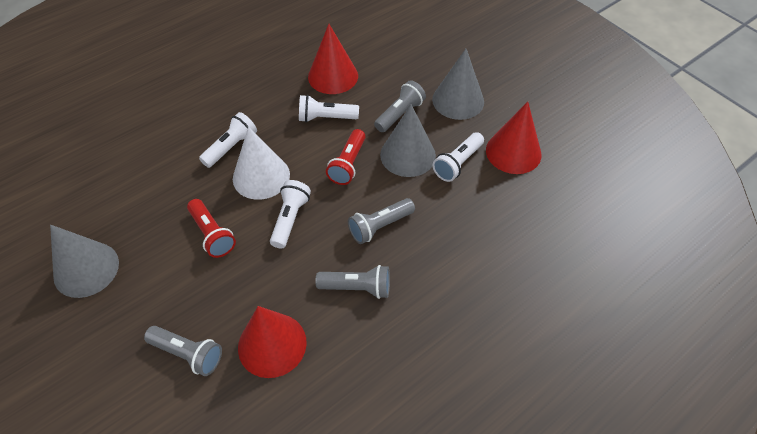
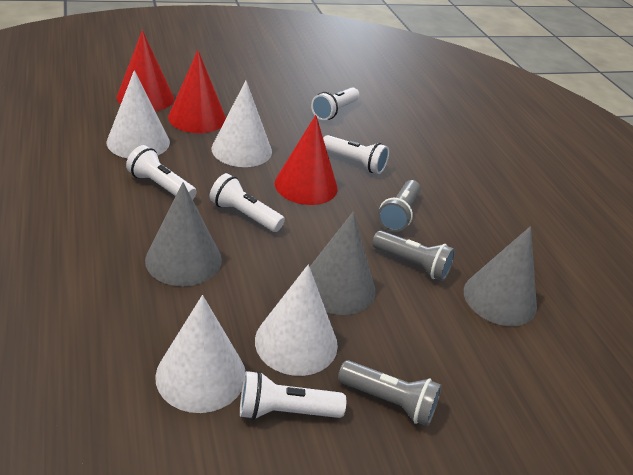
grey flashlight: [144,326,222,376] [315,265,390,299] [348,198,415,244] [374,80,426,132] = 4 -> [338,360,442,426] [372,231,455,281] [378,180,421,232] = 3
red flashlight: [187,199,236,258] [326,129,366,185] = 2 -> none = 0
white cone: [233,127,290,200] = 1 -> [107,70,170,158] [155,295,246,413] [212,81,272,167] [255,265,338,376] = 4
white flashlight: [199,112,257,168] [270,180,311,249] [299,95,359,122] [433,132,484,182] = 4 -> [126,145,197,200] [210,173,285,232] [240,371,346,420] [311,87,360,120] [323,135,389,174] = 5

